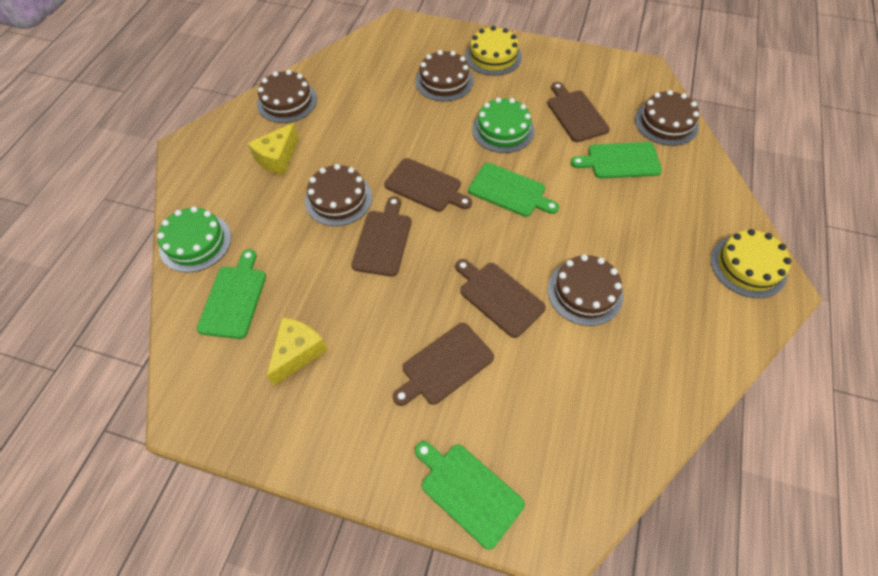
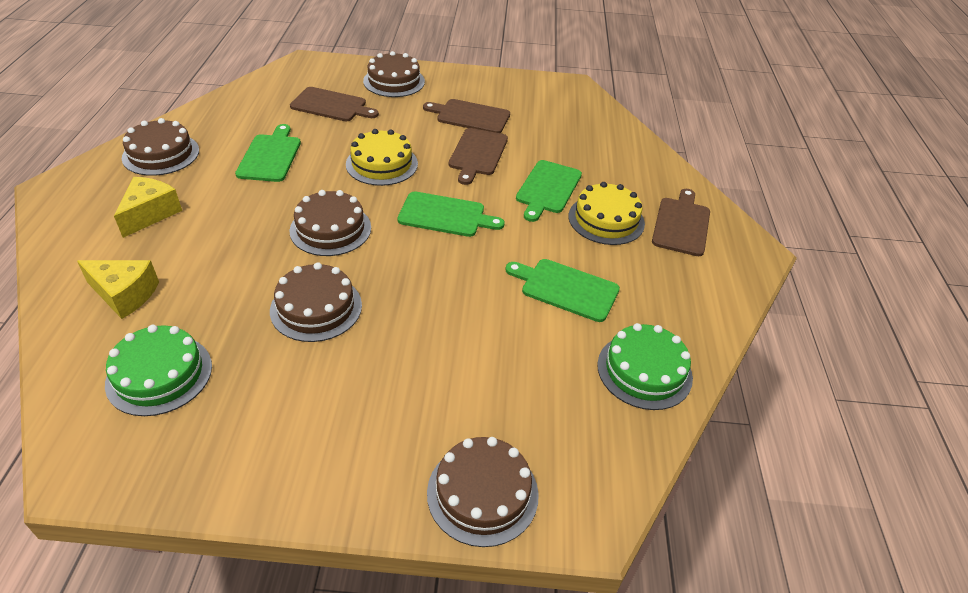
brown cutting board: [351,196,412,277] [384,158,472,212] [393,323,494,406] [455,259,546,338] [547,82,610,142] = 5 -> [290,87,379,121] [423,99,510,133] [449,128,508,185] [652,189,710,256] = 4

